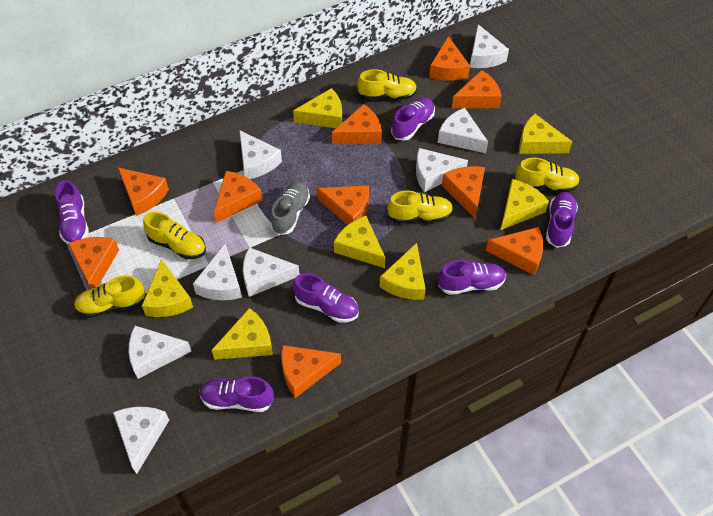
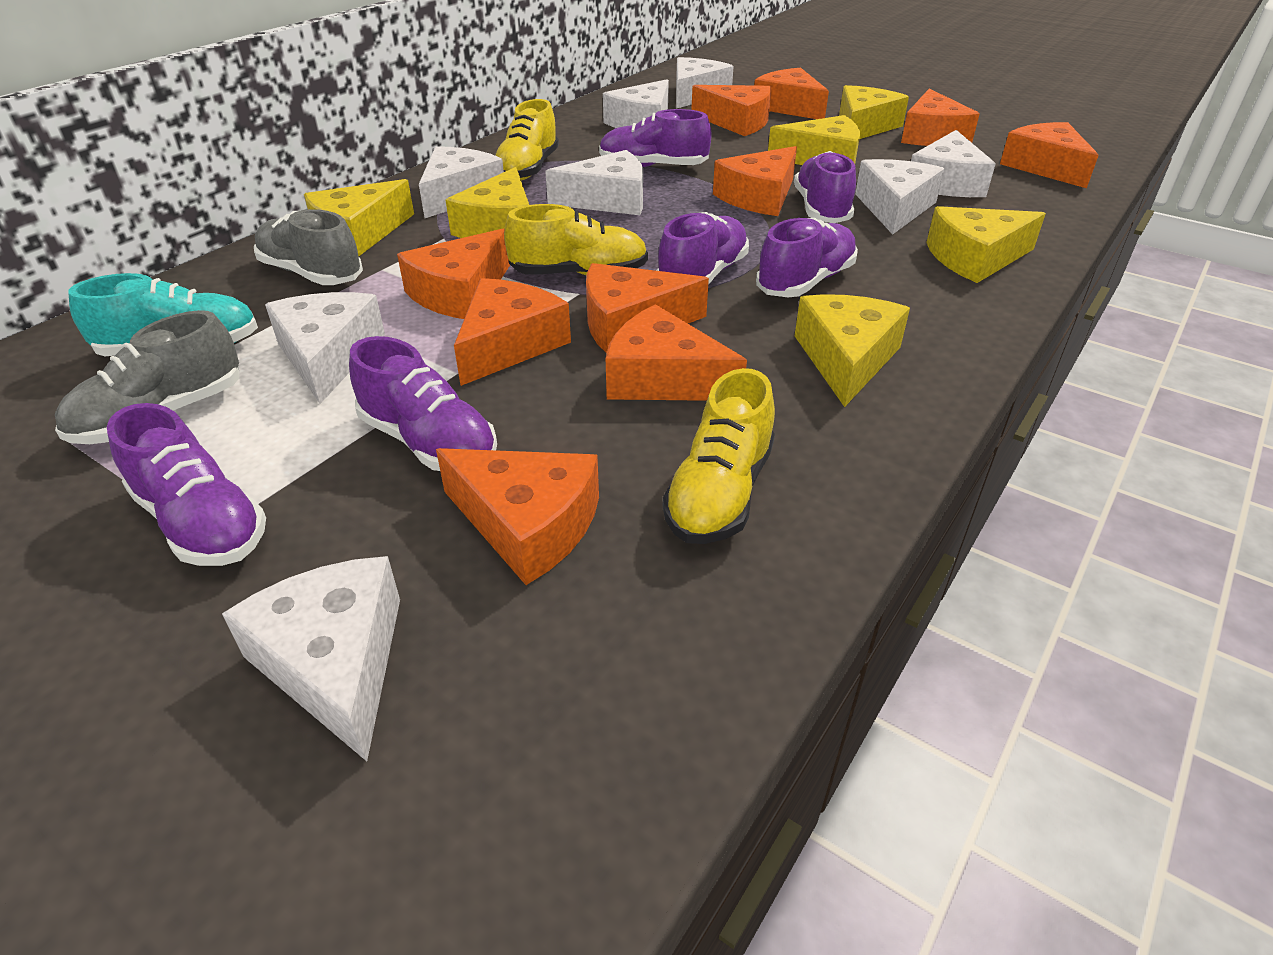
grey shoe: [270,181,310,235] = 1 -> [55,310,239,444] [254,209,363,285] = 2
turquoise shoe: none = 0 -> [68,273,258,356] = 1
yellow cheese: [142,259,193,317] [212,308,273,360] [293,88,342,128] [334,216,385,268] [380,243,426,300] [501,179,549,230] [519,114,572,154] = 7 -> [304,179,414,256] [446,167,529,238] [768,115,860,165] [795,294,910,407] [839,85,909,139] [926,206,1046,283] = 6
yellow shoe: [74,275,146,318] [143,212,206,259] [357,69,417,100] [387,191,453,223] [515,158,580,192] = 5 -> [496,99,559,181] [504,204,648,276] [663,368,775,544] = 3

